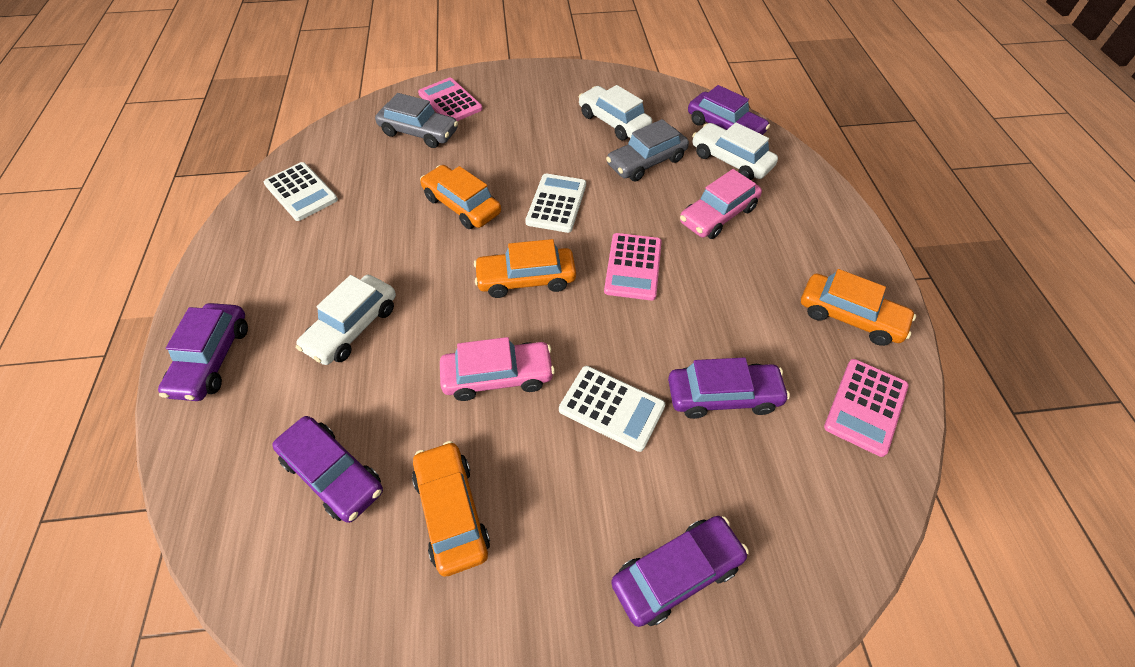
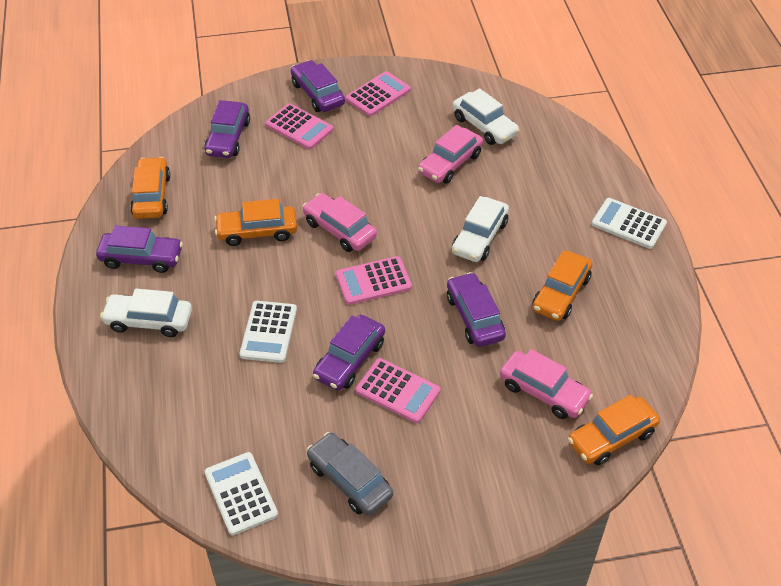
grey car: [375,93,458,148] [606,119,689,182] = 2 -> [307,432,393,516] = 1
pink calculator: [418,77,483,121] [604,233,662,301] [824,359,909,457] = 3 -> [265,103,334,149] [336,256,412,305] [346,71,411,116] [355,358,441,423] = 4
pink car: [440,337,555,401] [680,169,762,239] = 2 -> [302,193,377,252] [418,125,483,184] [500,349,593,419] = 3

